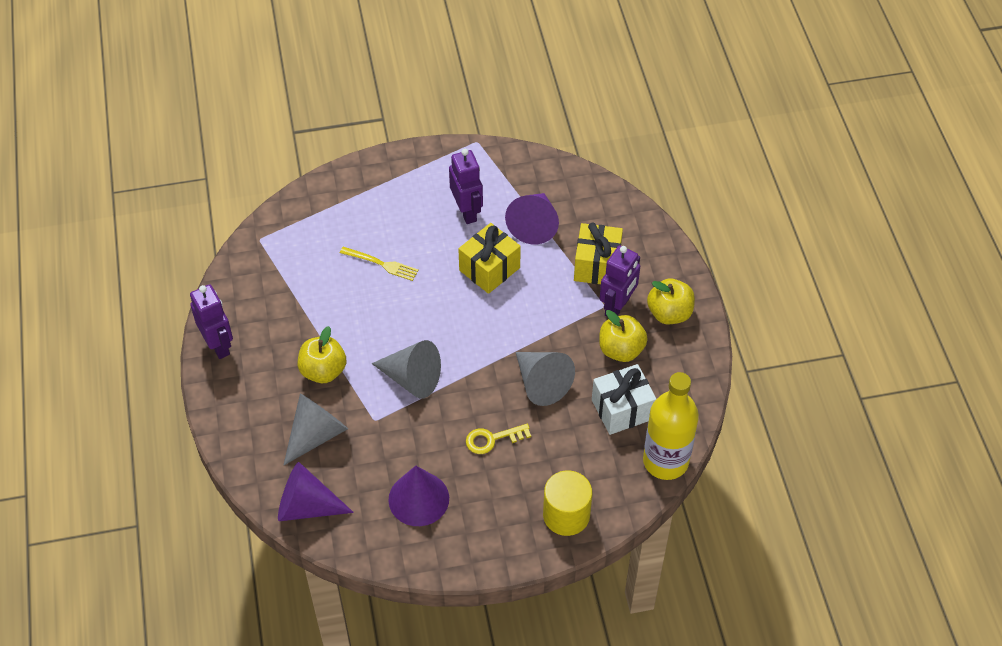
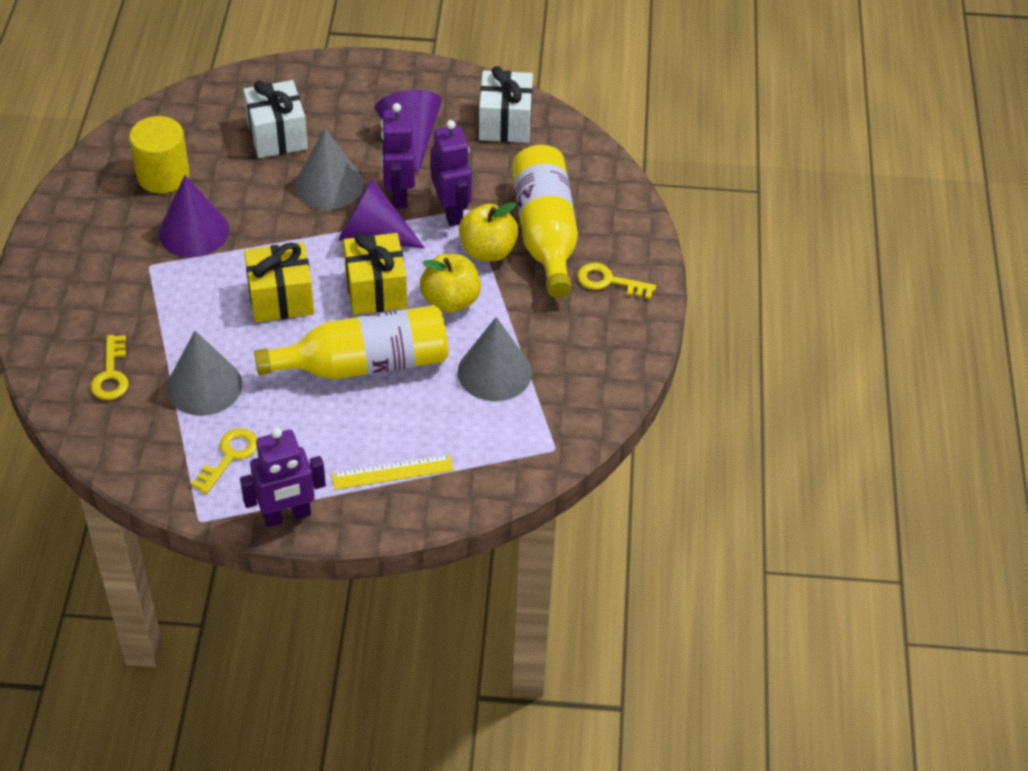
white gift: [592,364,656,435] = 1 -> [243,80,308,158] [479,66,533,143] = 2
yellow apple: [298,326,347,383] [599,310,648,362] [647,278,695,324] = 3 -> [420,254,481,313] [459,202,519,262] = 2
yellow bottle: [643,372,699,480] = 1 -> [254,305,448,380] [512,145,578,298] = 2
yellow fork: [340,247,419,281] = 1 -> none = 0
yellow key: [466,424,531,454] = 1 -> [91,335,129,400] [191,428,257,494] [578,263,656,299] = 3
yellow ruler: none = 0 -> [332,454,454,490] = 1

